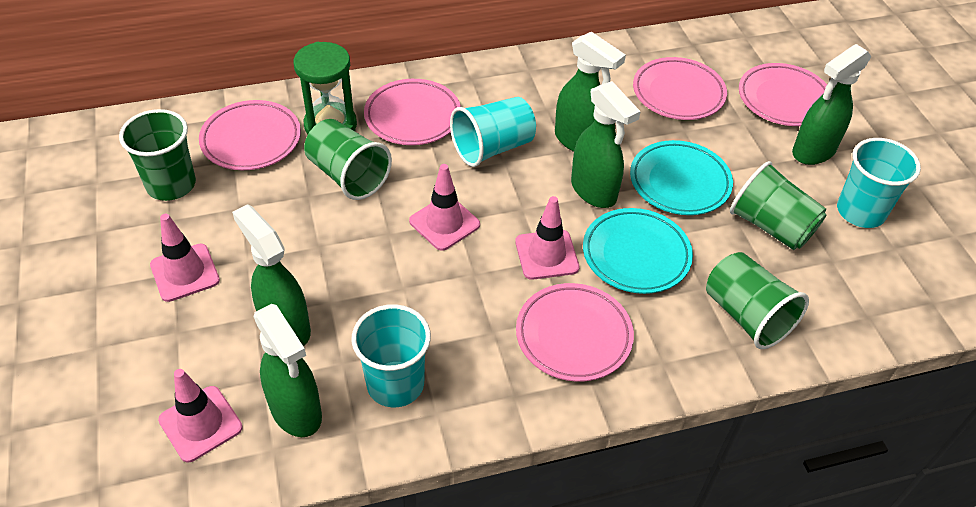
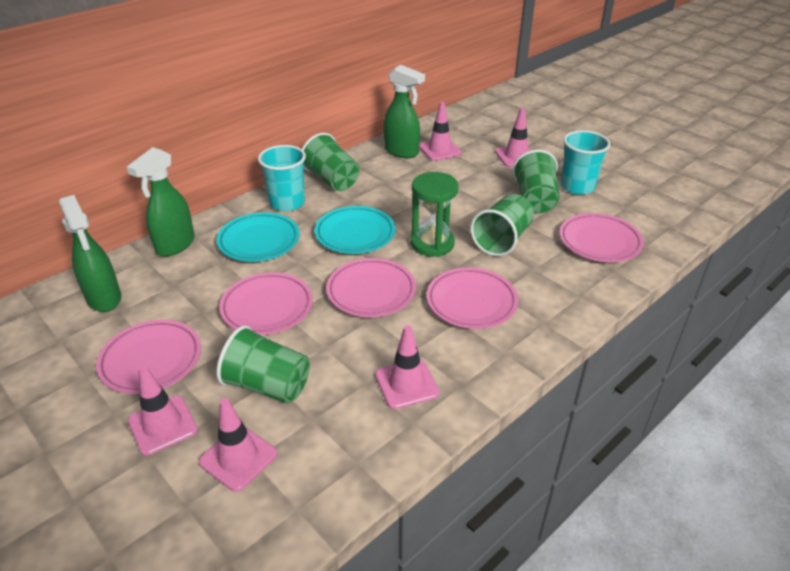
green spray bottle: [232,204,311,346] [254,304,322,437] [555,32,626,152] [571,81,641,208] [792,44,871,165] = 5 -> [59,195,121,312] [127,147,195,256] [384,65,425,158] = 3
pink traffic cone: [150,214,220,302] [158,369,243,462] [409,164,480,251] [515,196,579,280] = 4 -> [128,366,198,456] [199,398,277,492] [375,325,439,409] [419,102,462,161] [495,108,531,167] = 5
turquoise cup: [351,304,431,408] [450,97,536,167] [837,138,921,228] = 3 -> [258,145,306,211] [560,130,610,195] = 2

